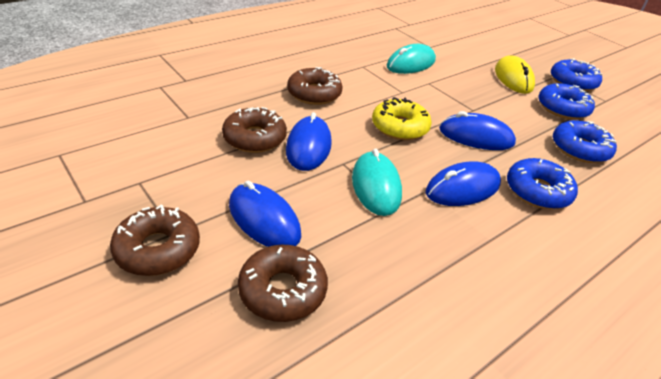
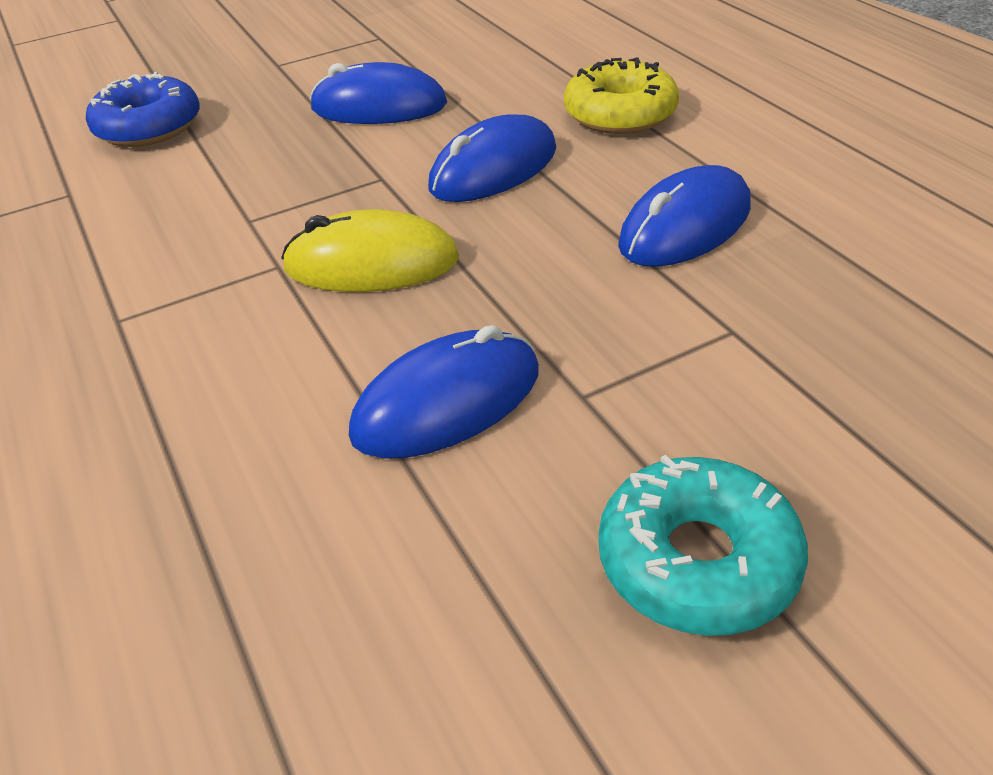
blue donut: [507,158,578,209] [538,83,595,119] [551,59,602,91] [553,120,617,163] = 4 -> [86,72,200,147] = 1
brown donut: [110,204,200,276] [222,107,287,153] [238,245,328,322] [287,67,342,105] = 4 -> none = 0
turquoise donut: none = 0 -> [598,455,808,636] = 1
turquoise mouse: [352,148,402,216] [387,44,436,74] = 2 -> none = 0

